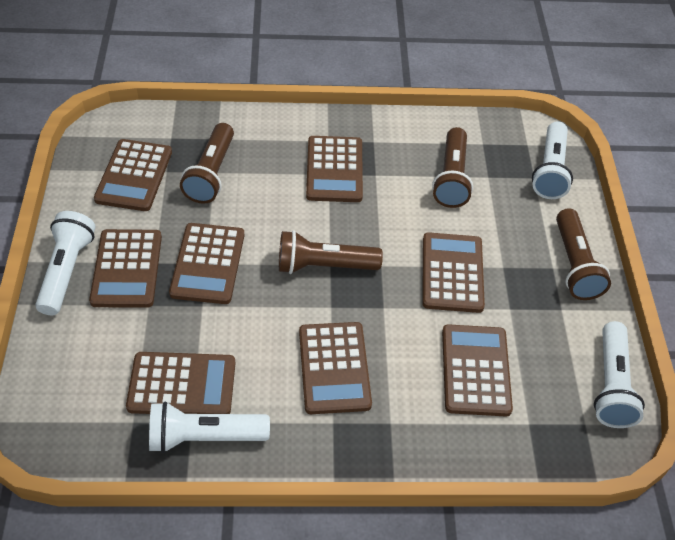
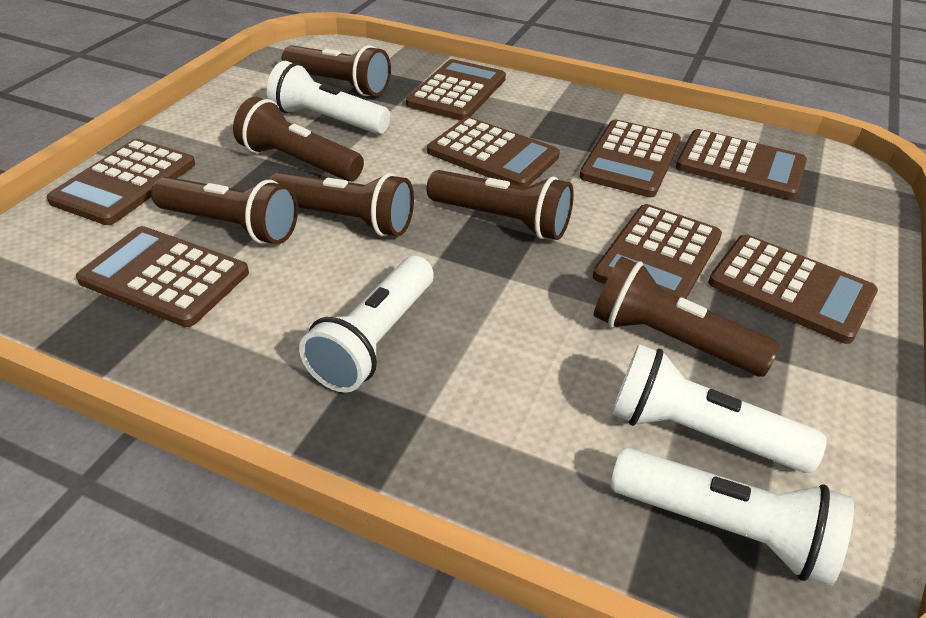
brown flashlight: [180,123,234,204] [279,230,383,274] [432,127,473,208] [556,208,611,300] = 4 -> [151,177,298,244] [233,96,364,181] [269,172,414,236] [282,45,391,96] [427,170,574,240] [593,257,780,377] = 6

